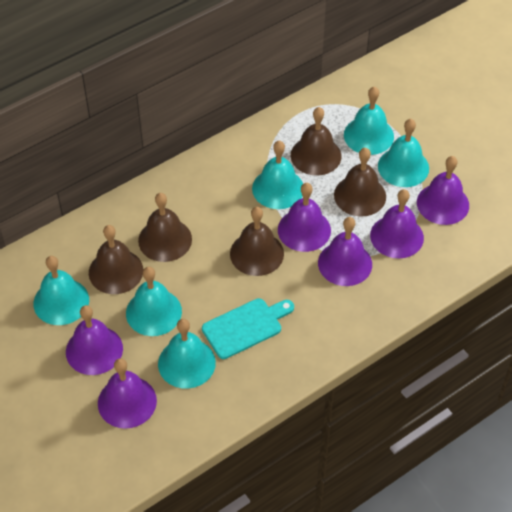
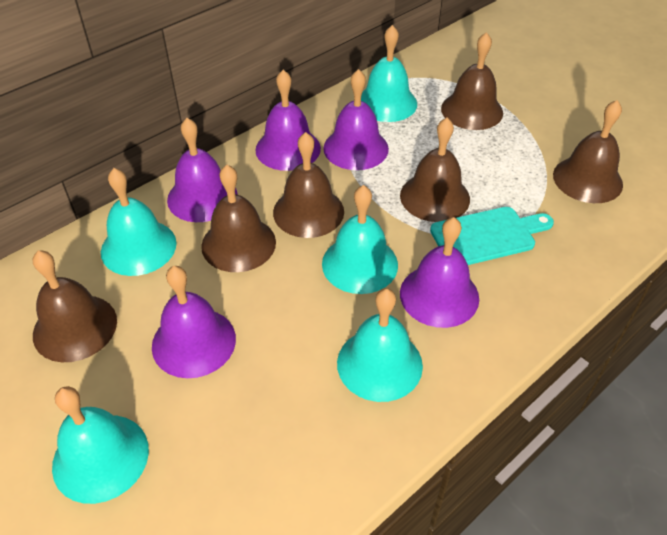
brown bell: [89,225,143,294] [138,193,192,262] [230,207,284,276] [291,107,341,176] [334,148,386,217] = 5 -> [33,250,117,362] [201,165,276,272] [273,132,344,238] [400,118,470,222] [441,32,503,130] [553,100,623,203] = 6
purple bell: [66,305,123,375] [98,358,157,429] [278,183,331,252] [318,217,372,286] [370,189,424,258] [417,156,469,225] = 6 -> [152,266,236,378] [167,118,238,222] [255,70,321,171] [323,69,389,170] [400,217,479,328] = 5
turquoise bell: [33,256,89,325] [126,267,182,336] [158,319,216,389] [252,141,303,209] [344,86,394,155] [378,119,429,187] = 6 -> [52,386,149,504] [101,168,176,276] [322,185,398,294] [337,288,423,402] [361,25,417,122] = 5

